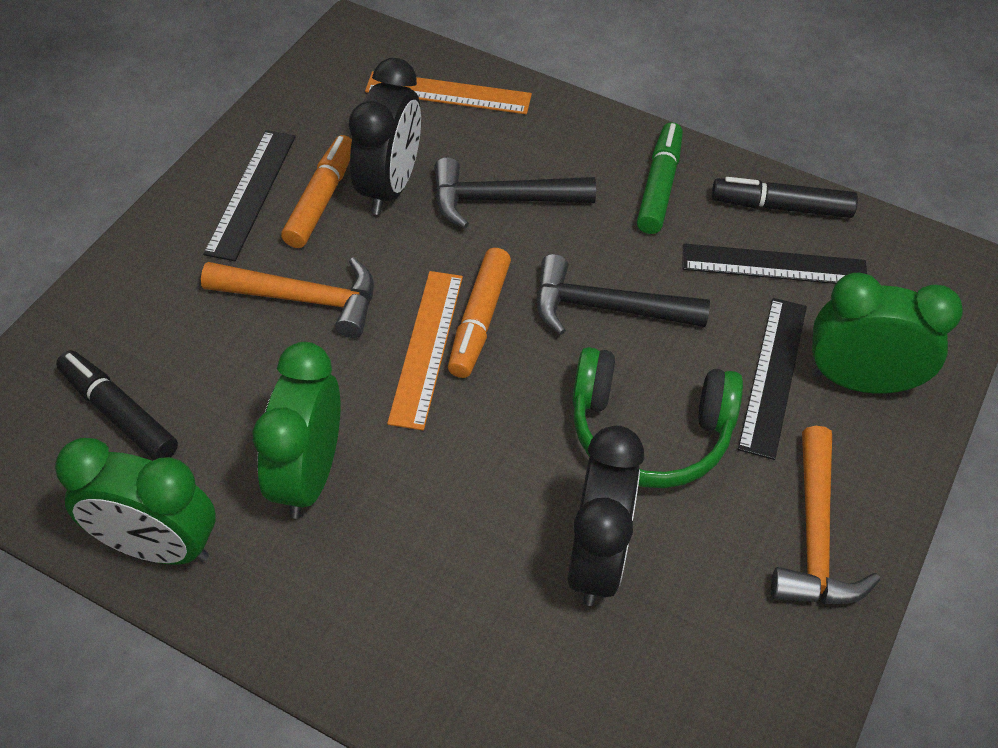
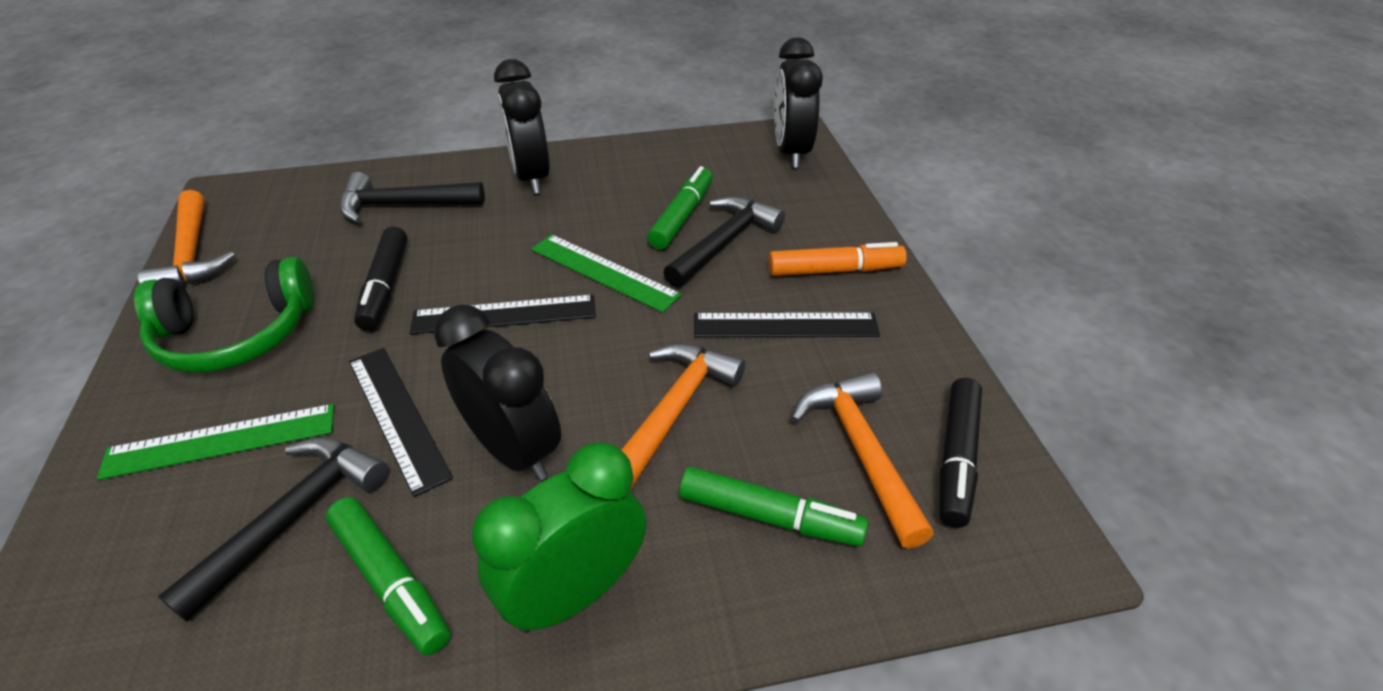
black clock: [349,58,421,215] [568,426,644,606] = 2 -> [434,305,561,481] [494,59,550,194] [774,37,823,168] = 3
black hammer: [434,157,596,228] [537,254,710,335] = 2 -> [158,437,389,622] [340,172,484,223] [663,196,785,288] = 3
green clock: [55,438,216,565] [253,342,341,519] [812,272,963,394] = 3 -> [472,442,647,633] = 1
green marker: [637,122,683,234] = 1 -> [326,497,451,655] [647,166,713,249] [679,467,868,547] = 3
green ruler: none = 0 -> [97,404,334,480] [531,234,682,313] = 2
orange hammer: [201,257,374,338] [771,426,880,604] = 2 -> [137,190,235,285] [621,343,745,489] [791,372,934,549] = 3
orange marker: [281,135,352,248] [448,248,511,378] = 2 -> [768,242,907,276] = 1
orange ruler: [365,71,532,114] [387,271,463,430] = 2 -> none = 0

